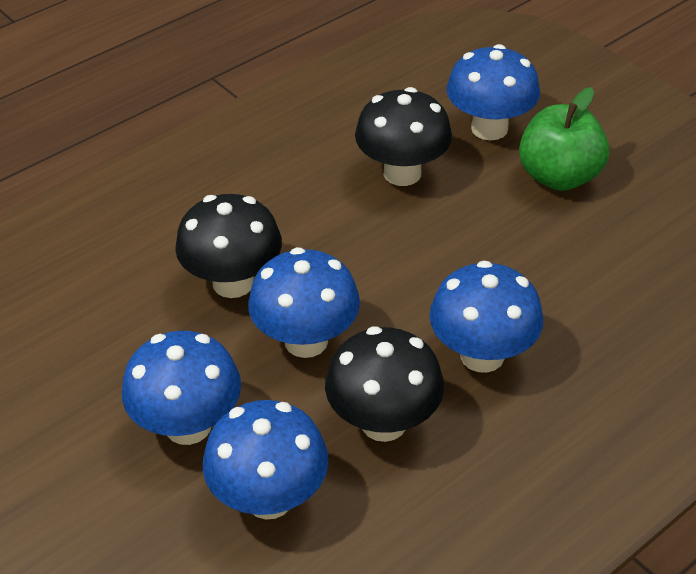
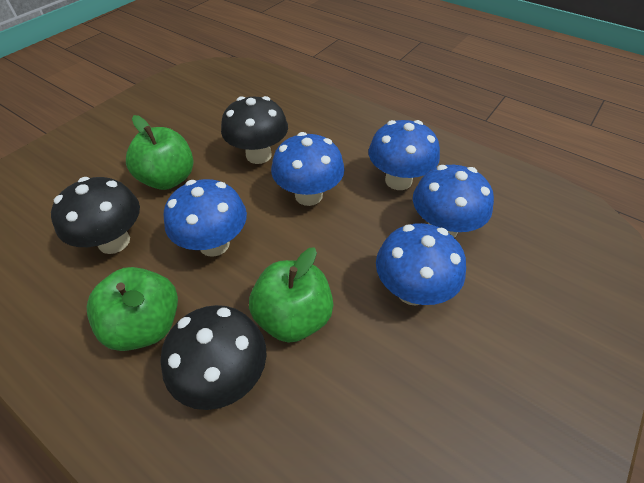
green apple: [519,87,609,191] = 1 -> [87,267,178,351] [126,115,193,190] [249,247,333,343] = 3

